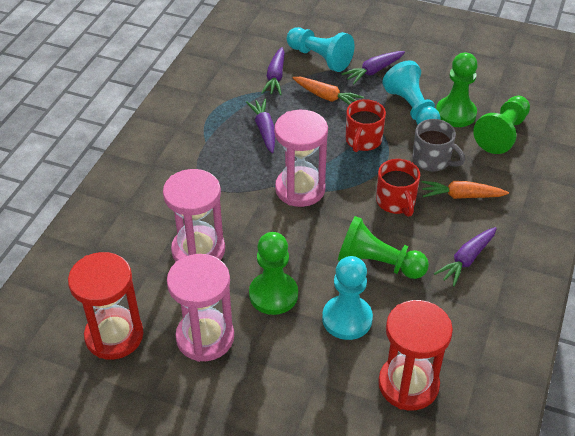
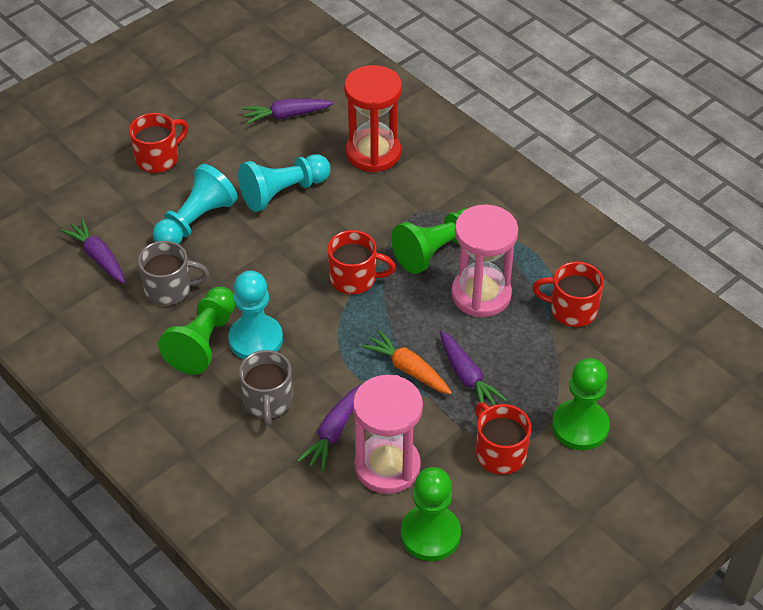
grey mug: [413,119,465,172] = 1 -> [138,241,209,305] [239,350,293,426] = 2
orange carrot: [293,77,364,105] [421,181,509,199] = 2 -> [361,330,452,395] = 1
pink hourglass: [163,169,225,262] [167,254,234,362] [274,110,328,207] = 3 -> [353,375,423,494] [451,204,518,317] = 2
red hourglass: [68,252,144,360] [378,300,453,411] = 2 -> [344,65,402,173] = 1
red mug: [346,99,386,152] [376,159,420,217] = 2 -> [129,113,188,173] [328,230,396,294] [475,402,531,475] [532,262,604,327] = 4

